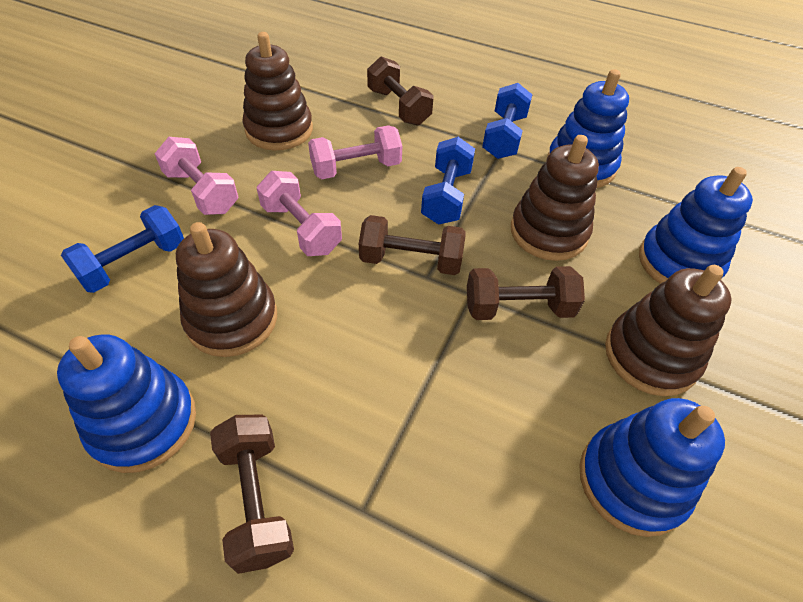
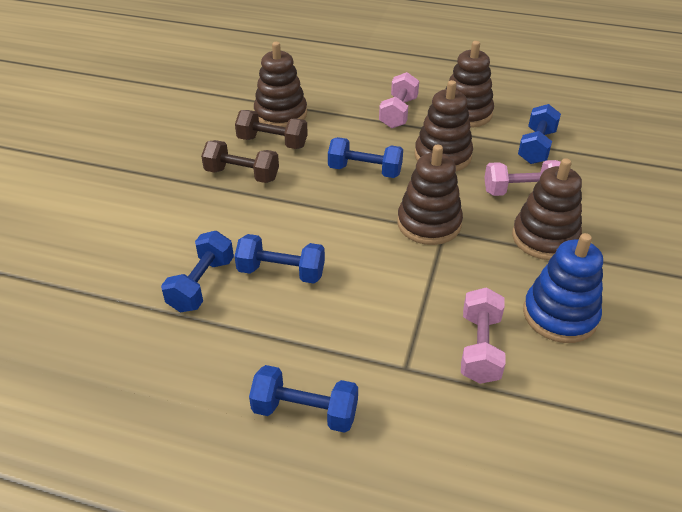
blue dumbbell: [61,205,184,293] [421,137,475,225] [482,83,532,159] = 3 -> [161,231,234,312] [235,234,325,284] [249,365,358,433] [328,137,403,178] [518,104,561,164] = 5
blue stacking toy: [57,334,196,473] [547,69,629,188] [579,398,725,537] [639,167,753,284] = 4 -> [523,233,603,343] = 1
brown dumbbell: [210,415,294,574] [359,215,466,275] [367,56,434,125] [467,266,585,320] = 4 -> [201,140,279,183] [235,110,308,149] = 2
brown stacking toy: [176,222,277,357] [242,32,313,151] [511,135,599,261] [605,265,732,396] = 4 -> [254,42,307,127] [397,145,463,245] [415,80,473,172] [446,41,494,128] [512,158,582,260] = 5

